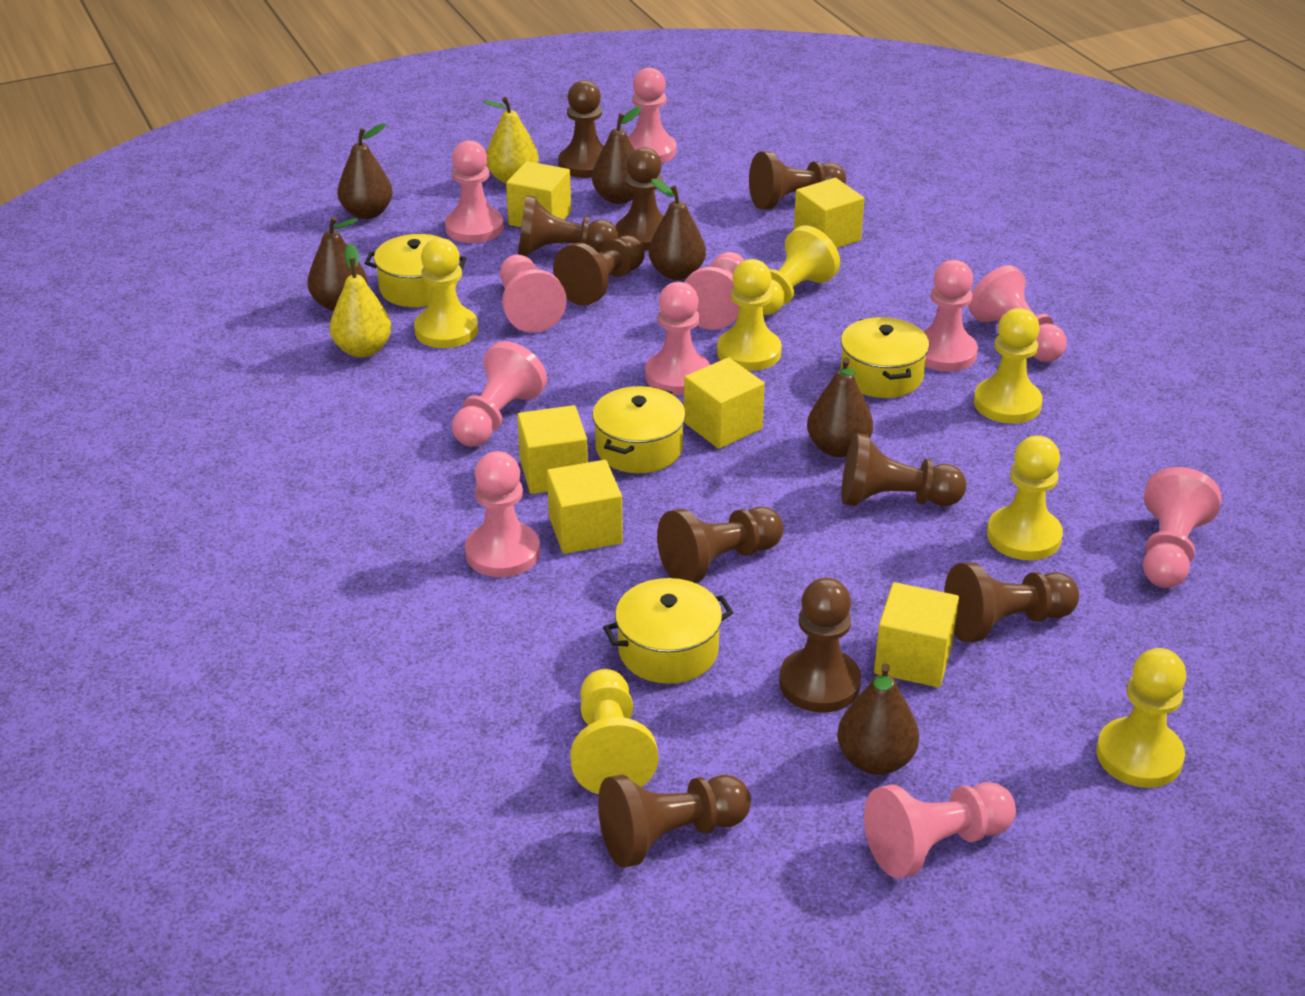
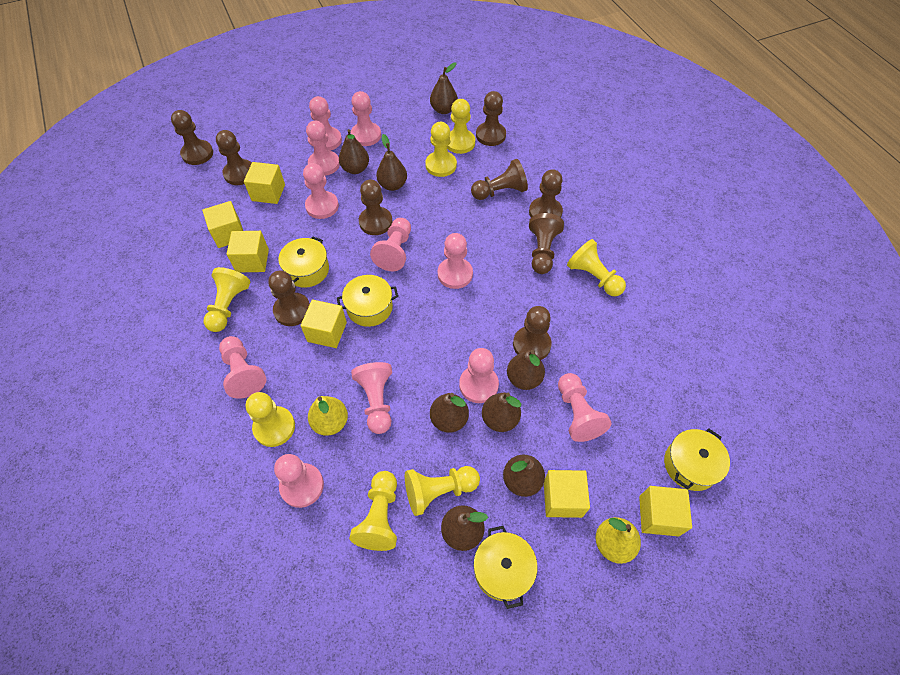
brown pawn: [518,195,619,256] [553,236,645,306] [558,80,604,178] [598,774,751,868] [615,147,664,251] [657,506,783,583] [749,151,846,210] [779,578,861,713] [842,433,966,506] [944,562,1079,642] = 10 -> [171,110,213,165] [216,130,252,185] [268,271,310,326] [359,180,392,235] [471,159,528,200] [476,91,506,146] [513,306,552,360] [529,169,563,217] [529,213,564,274] = 9
brown pear: [307,216,367,311] [337,123,393,219] [592,106,641,204] [649,179,706,280] [807,357,873,457] [837,663,919,775] = 6 -> [339,129,369,174] [376,134,407,191] [430,62,458,114] [430,393,469,433] [441,505,488,551] [482,393,521,432] [503,455,545,497] [507,350,545,390] = 8

